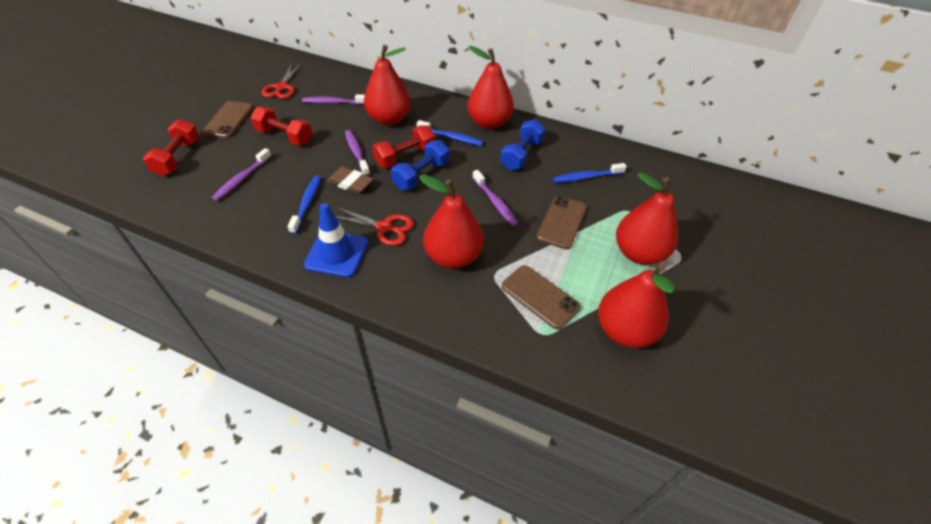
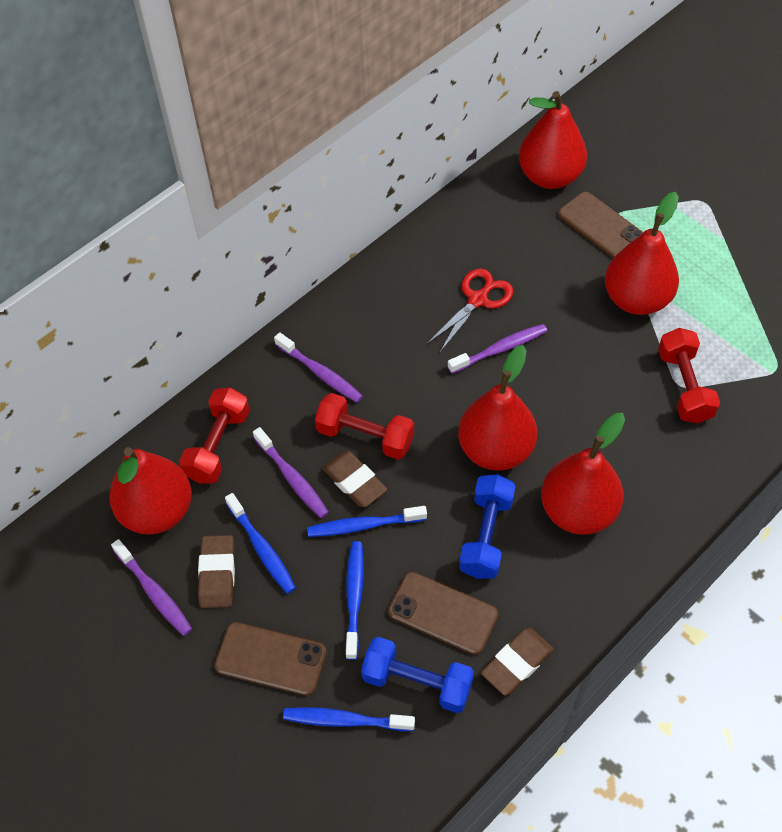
blue toothbrush: [287,175,321,234] [417,120,483,146] [553,163,627,183] = 3 -> [225,493,296,594] [283,707,415,731] [307,506,427,537] [345,541,364,660] = 4
blue traffic cone: [304,203,368,277] = 1 -> none = 0
brown eraser: [327,166,373,194] = 1 -> [198,535,235,608] [322,451,387,507] [481,628,554,695] = 3
red scissors: [262,64,300,99] [335,207,414,246] = 2 -> [427,268,514,352] = 1

